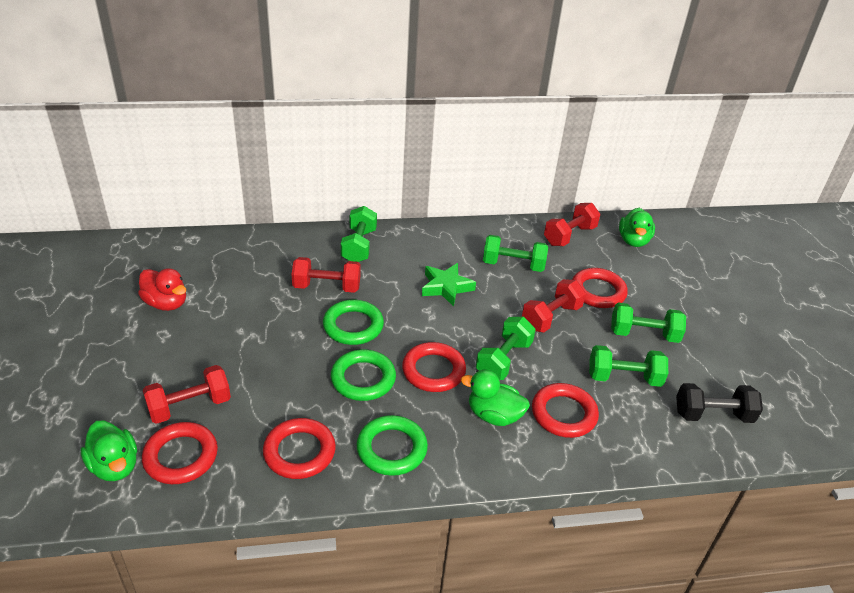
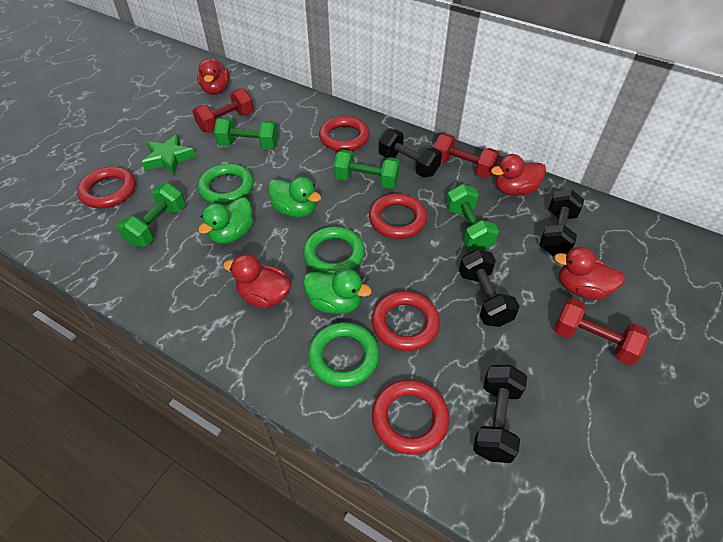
black dumbbell: [676,383,763,423] = 1 -> [379,129,442,177] [459,249,520,327] [473,365,527,463] [539,189,584,256] = 4
green dumbbell: [341,206,377,262] [476,317,536,380] [483,235,548,272] [589,345,668,387] [611,303,686,343] = 5 -> [117,183,186,247] [214,117,279,150] [333,150,400,189] [446,184,499,251] = 4
red duck: [138,268,186,311] = 1 -> [197,58,230,95] [223,254,291,308] [491,154,546,196] [554,247,625,300] = 4
red dumbbell: [143,365,231,424] [292,257,361,293] [522,279,586,332] [544,203,600,246] = 4 -> [192,88,254,132] [434,134,499,178] [554,298,649,366] = 3

